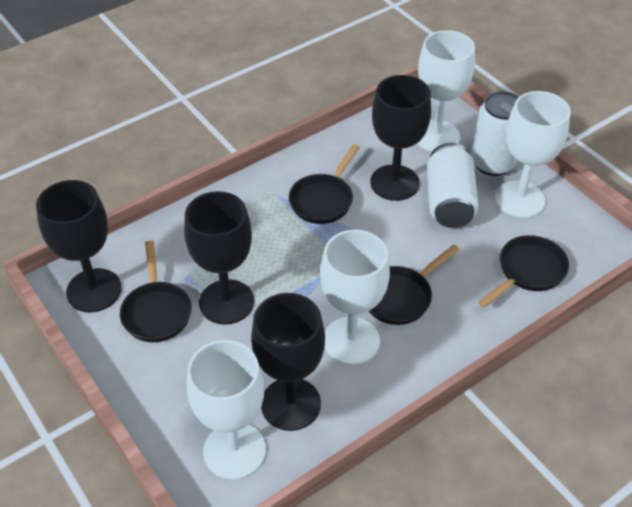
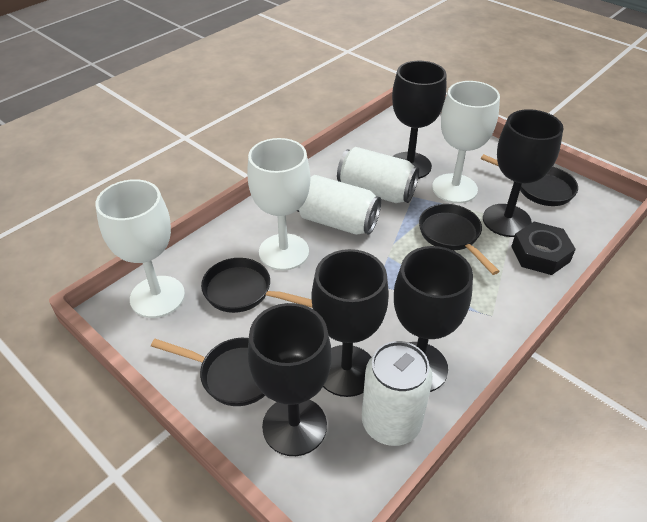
black goblet: [36,180,122,312] [184,191,254,325] [251,293,325,431] [370,75,431,201] = 4 -> [248,303,332,456] [311,249,389,397] [392,61,446,179] [394,246,473,392] [483,109,564,237] = 5
black nut: none = 0 -> [511,222,576,275] = 1
white can: [427,143,479,228] [471,91,520,176] = 2 -> [297,175,381,235] [337,147,419,203] [362,341,433,446] = 3
white goblet: [187,340,266,480] [320,230,390,365] [417,30,475,152] [495,91,571,218] = 4 -> [95,179,185,318] [247,138,311,270] [432,81,500,203] = 3

